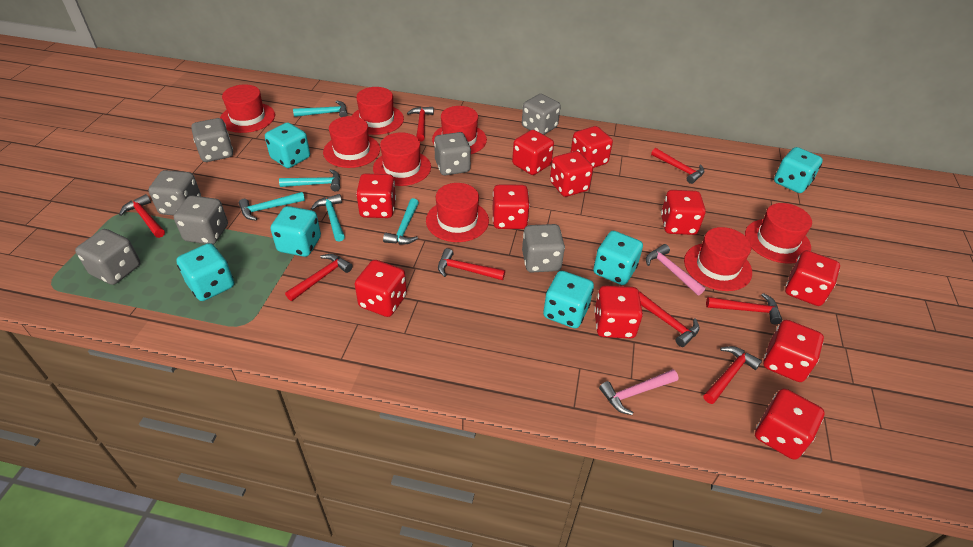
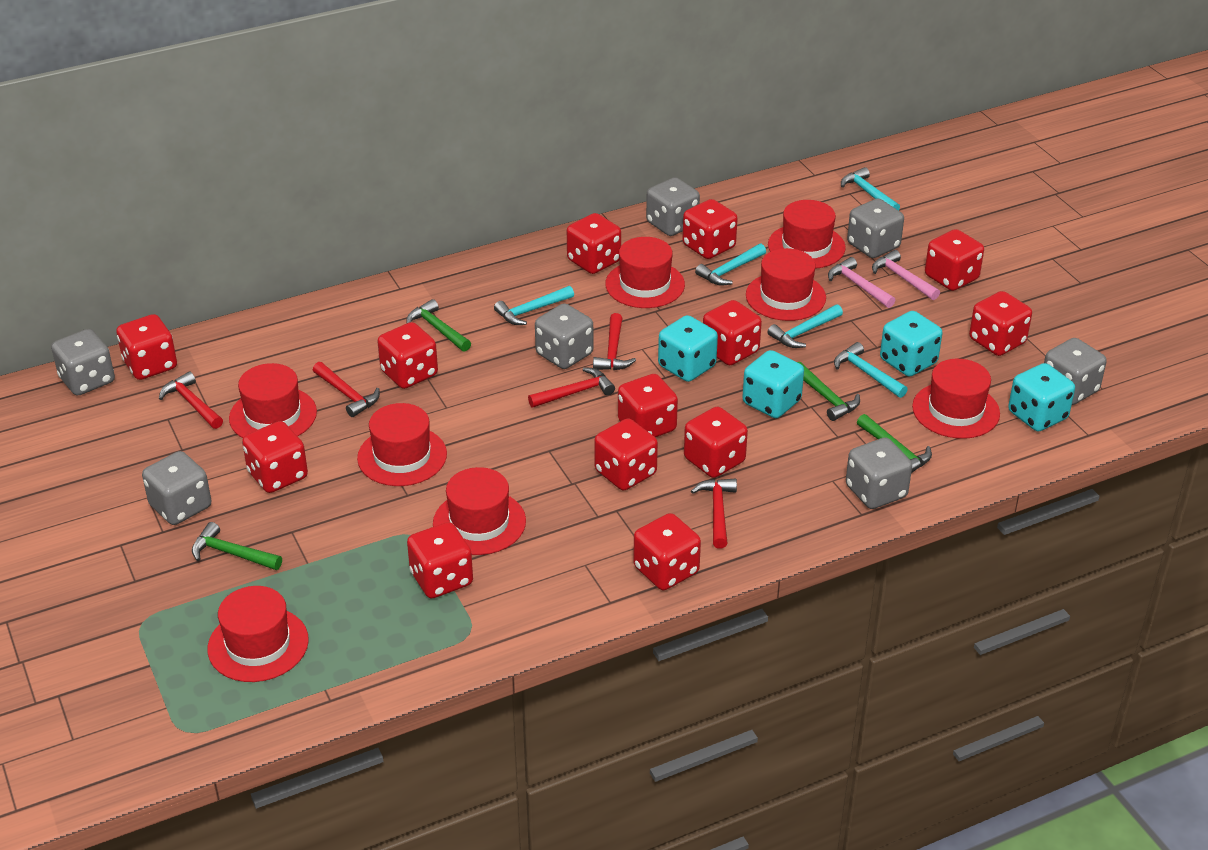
green hammer: none = 0 -> [192,522,282,570] [406,299,471,352] [798,362,860,421] [857,414,932,473] = 4
red dice: [355,260,407,317] [356,173,396,218] [493,184,530,229] [512,130,554,175] [550,151,593,197] [571,126,613,168] [594,285,643,339] [661,190,706,235] [755,389,824,460] [763,320,824,382] [785,250,840,306] = 11 -> [116,314,177,380] [242,421,308,493] [377,322,438,389] [407,522,473,599] [567,213,621,274] [594,418,658,491] [618,374,678,437] [633,513,701,590] [682,199,738,259] [684,406,748,478] [703,300,762,365] [925,229,984,291] [969,291,1032,356] = 13
red hammer: [119,194,165,238] [285,254,353,301] [407,107,434,141] [438,248,505,280] [639,291,700,347] [651,148,704,184] [704,346,762,404] [706,293,782,324] = 8 -> [159,371,223,429] [313,362,380,417] [528,367,615,408] [593,313,636,370] [691,478,737,549] = 5
turquoise dice: [176,243,234,301] [265,122,310,168] [271,206,321,257] [543,271,594,328] [593,231,643,285] [774,147,823,193] = 6 -> [658,315,718,382] [742,350,804,418] [880,311,942,377] [1008,363,1075,431] = 4

